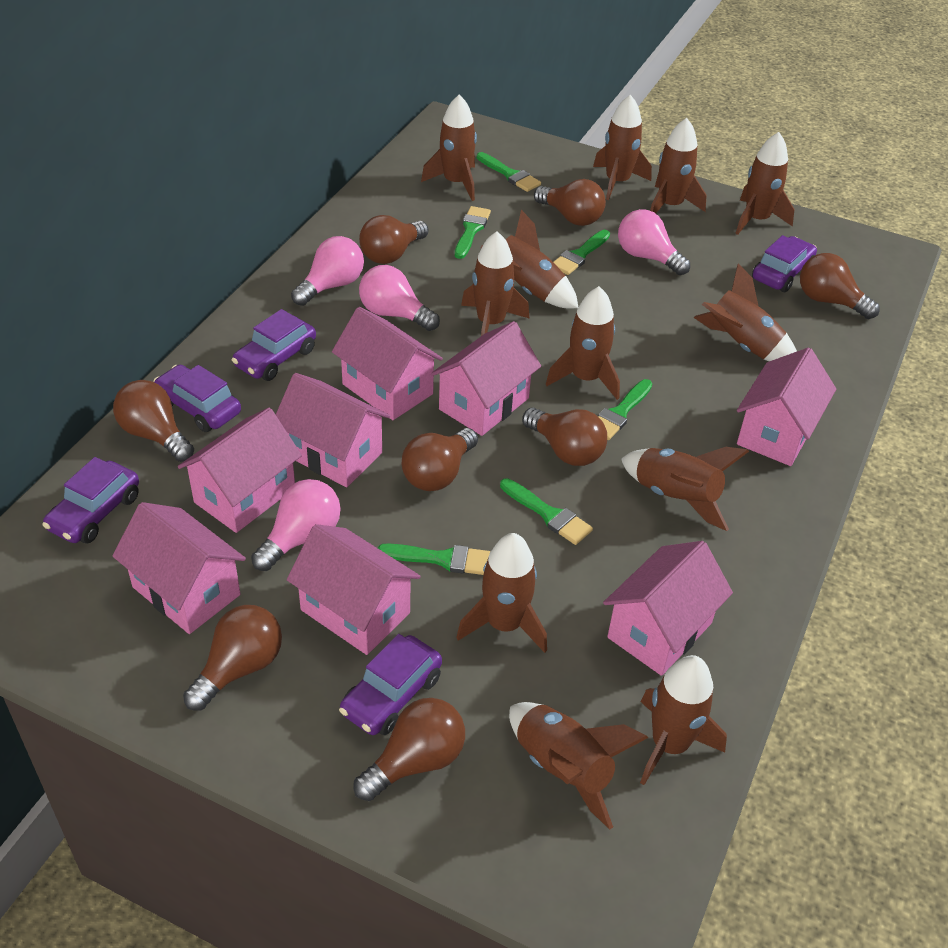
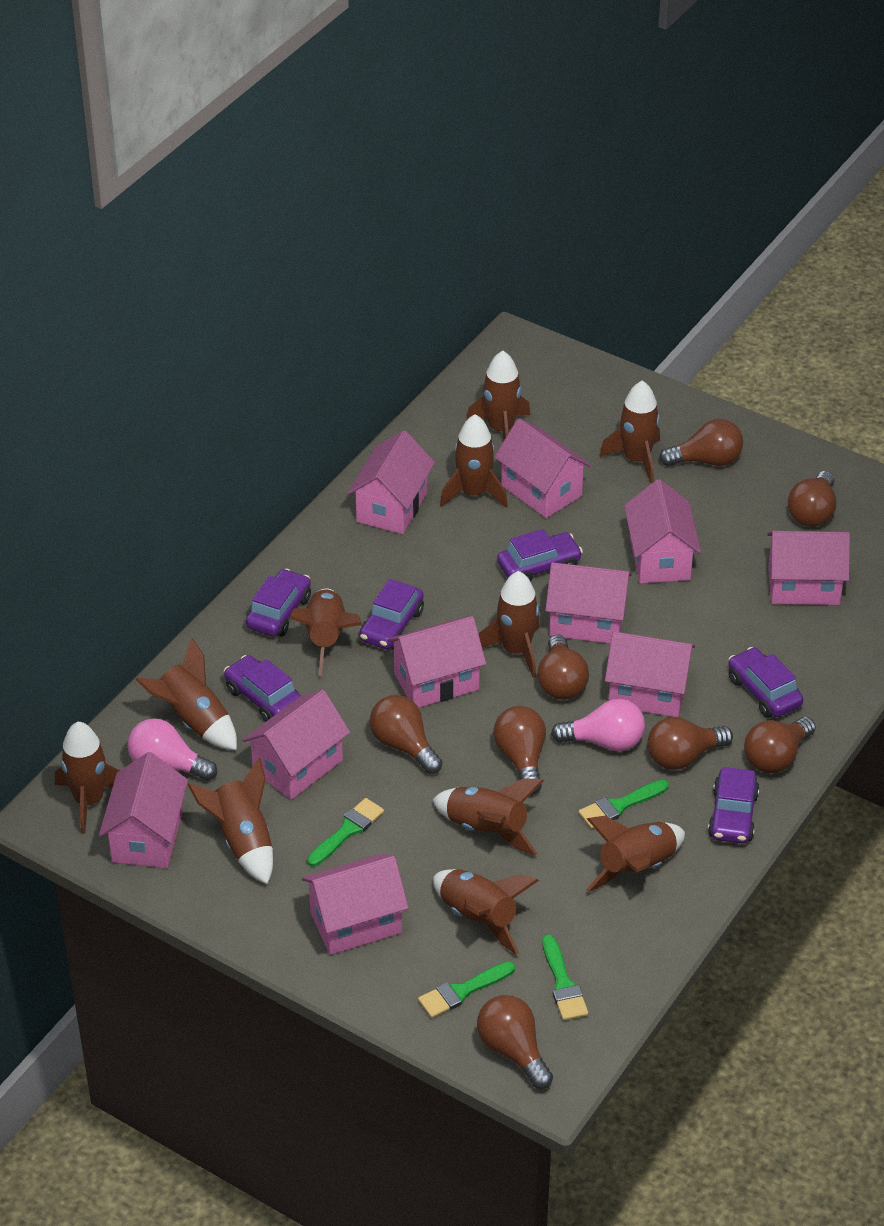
brown rocket: [421,95,477,201] [456,533,547,653] [461,231,529,336] [480,210,578,308] [509,702,648,830] [546,286,620,400] [593,95,652,200] [621,447,749,531] [640,655,727,785] [650,118,706,214] [693,263,797,361] [735,132,794,235] = 12 -> [55,721,120,834] [135,638,237,750] [188,758,273,885] [289,588,362,676] [432,778,544,855] [433,869,539,955] [440,414,508,508] [466,351,530,440] [479,571,540,678] [586,816,685,892] [599,380,660,484] = 11
green brush: [378,543,490,575] [455,206,491,259] [477,152,541,192] [500,478,593,545] [554,230,610,275] [598,379,652,440] = 6 -> [307,798,384,866] [418,961,515,1018] [542,934,588,1020] [578,780,669,829] = 4
pink house: [112,502,246,634] [178,408,302,533] [276,373,390,487] [287,524,421,655] [332,307,443,420] [431,321,541,436] [603,541,733,676] [737,348,836,466] = 8 -> [99,752,188,868] [242,690,350,800] [302,854,409,955] [348,430,435,534] [387,616,486,708] [494,418,591,518] [545,562,632,644] [605,632,695,717] [624,479,701,583] [767,531,850,605] = 10
pink light bulb: [251,479,341,571] [291,236,364,306] [359,265,440,331] [618,209,690,275] = 4 -> [128,718,217,781] [551,699,645,751] = 2
purple car: [42,457,139,544] [153,365,241,432] [232,309,316,381] [339,634,442,735] [752,235,817,292] = 5 -> [224,655,301,721] [246,569,311,637] [360,579,424,649] [497,529,583,582] [708,767,759,844] [728,647,803,718] = 6

